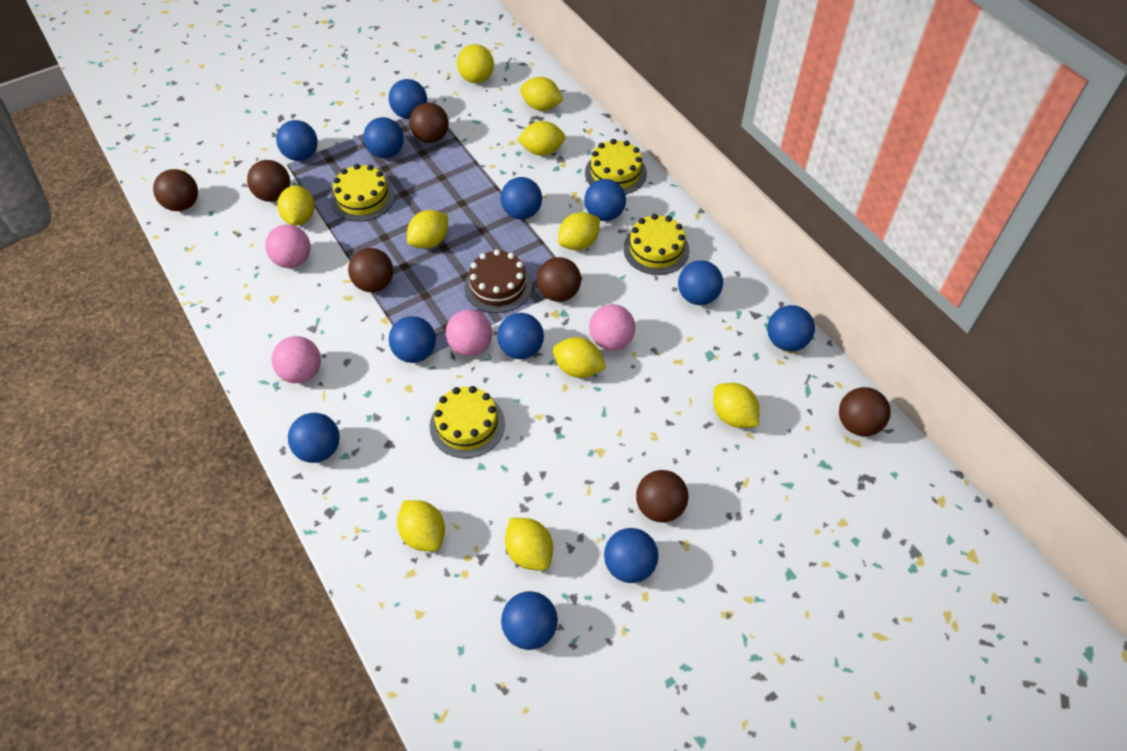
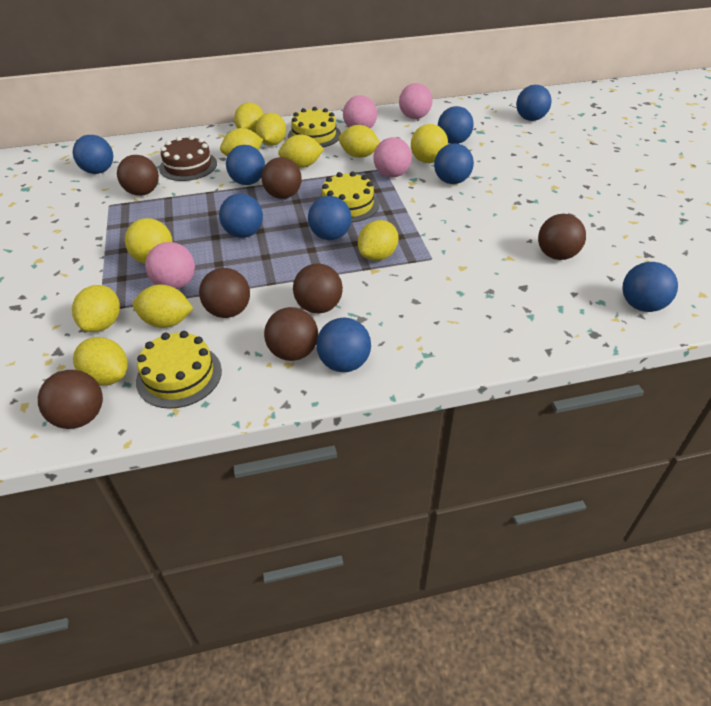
blue ball: [276,120,318,161] [288,413,340,463] [363,117,404,158] [389,79,427,119] [389,316,436,363] [497,313,544,359] [501,177,542,219] [501,591,558,650] [584,179,626,221] [604,528,658,583] [678,260,723,305] [767,305,815,352] = 12 -> [73,135,113,174] [219,194,263,238] [226,145,265,185] [308,196,351,240] [316,318,371,372] [434,143,474,184] [438,106,474,144] [516,85,551,121] [622,262,678,312] = 9
yellow ball: [457,44,494,83] = 1 -> [125,218,173,264] [411,124,448,163] = 2
yellow cake: [331,164,395,222] [430,386,505,458] [585,139,647,194] [623,214,689,275] = 4 -> [136,331,222,409] [288,107,341,147] [320,171,379,223] = 3

